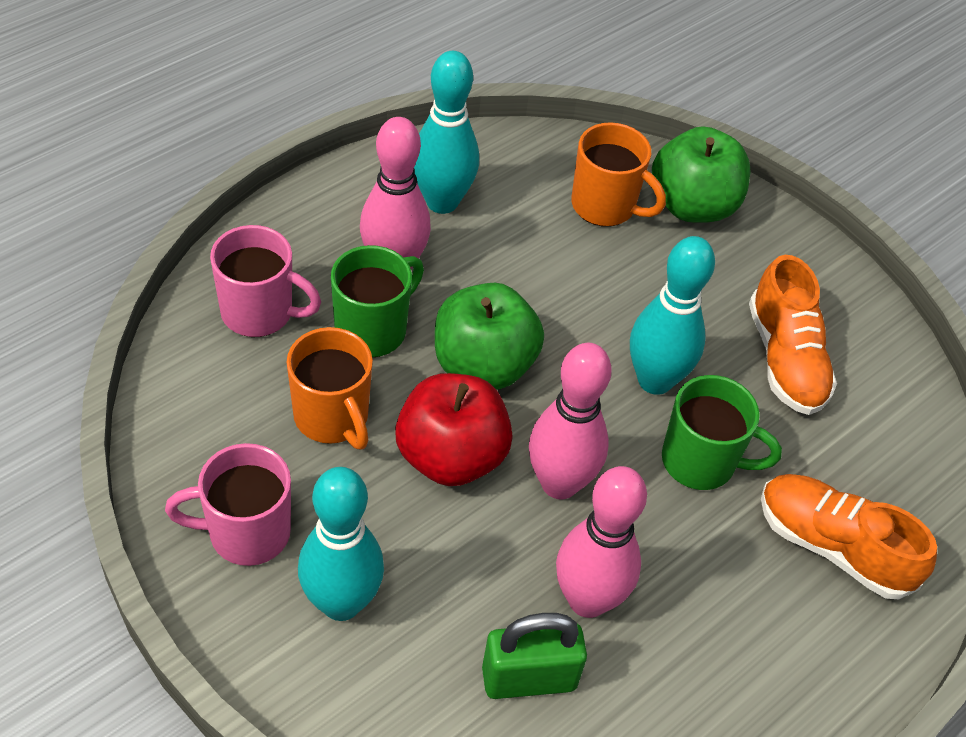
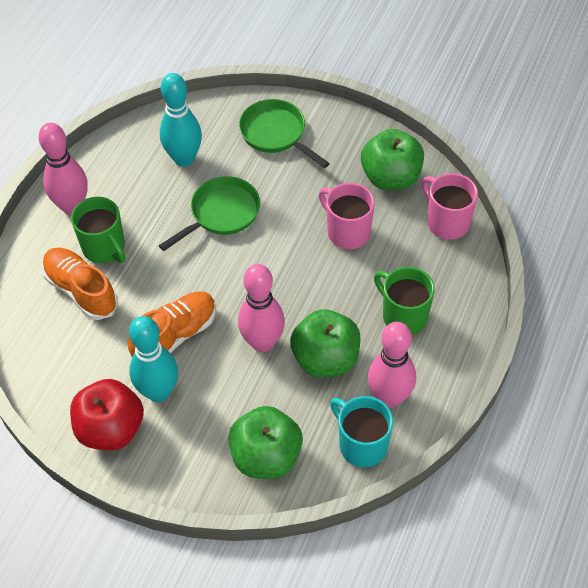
green apple: [435,283,544,390] [652,126,750,223] = 2 -> [228,406,303,479] [290,309,360,378] [361,129,424,190] = 3
green padlock: [482,613,587,699] = 1 -> none = 0
green pan: none = 0 -> [159,176,260,251] [239,99,330,168] = 2
orange mug: [287,327,373,449] [571,122,666,227] = 2 -> none = 0
turquoise bowling pin: [298,467,384,621] [414,51,479,214] [630,236,715,395] = 3 -> [129,316,178,402] [160,73,202,167] = 2
turquoise mug: none = 0 -> [330,396,393,467] = 1

